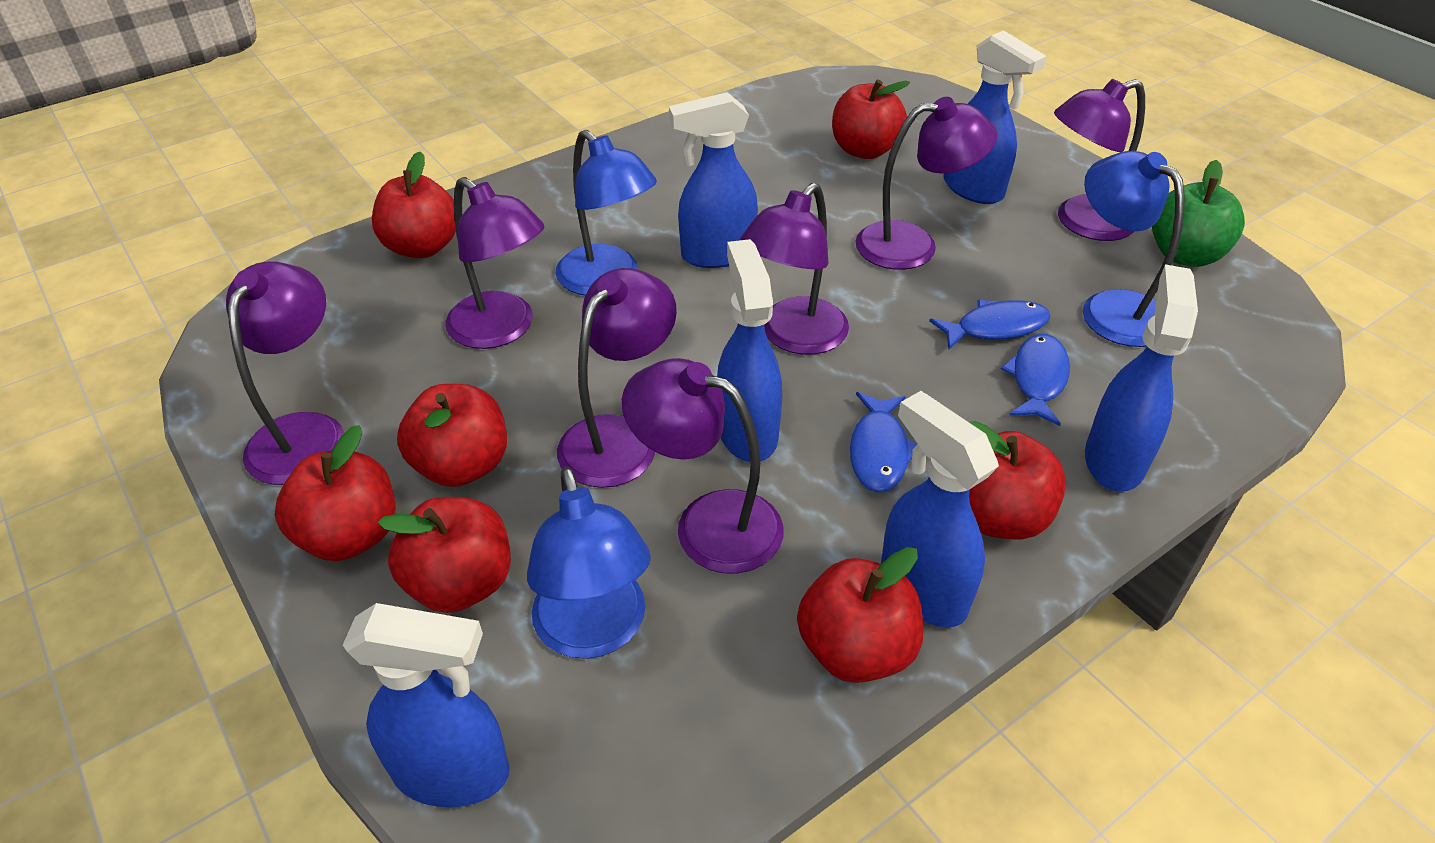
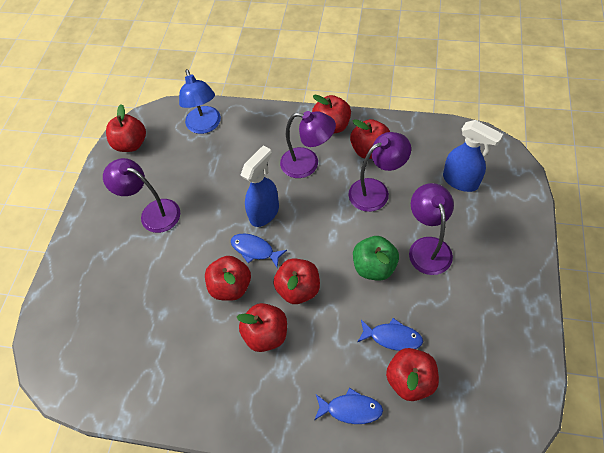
blue lamp: [527,467,651,659] [556,130,657,296] [1083,151,1185,347] = 3 -> [179,69,221,134] = 1
blue spray bottle: [343,603,510,807] [669,92,758,268] [717,239,782,462] [881,391,999,627] [943,30,1047,204] [1085,264,1198,492] = 6 -> [241,146,279,227] [443,120,503,192] = 2
purple lamp: [226,262,344,485] [446,177,544,349] [557,268,677,488] [622,358,784,574] [740,183,849,355] [855,97,997,270] [1054,79,1145,241] = 7 -> [103,158,180,233] [280,111,336,178] [348,132,411,212] [409,183,454,275] = 4

